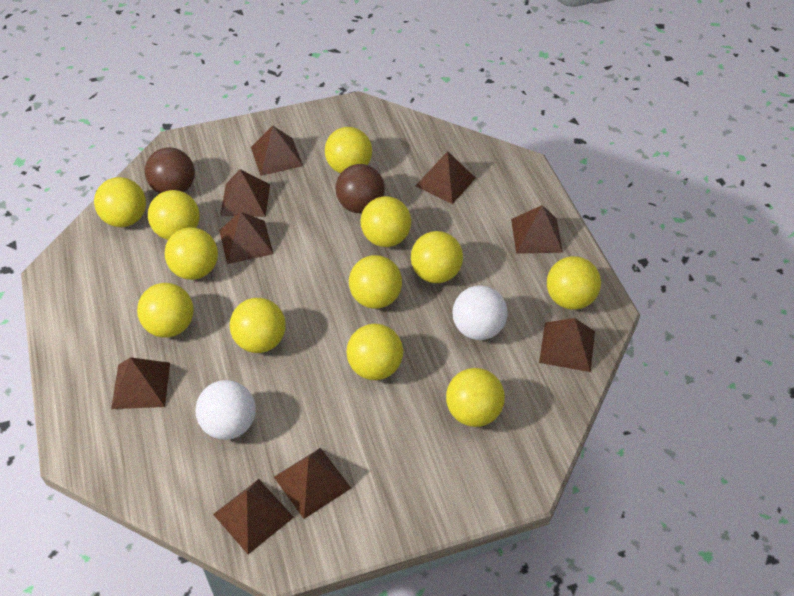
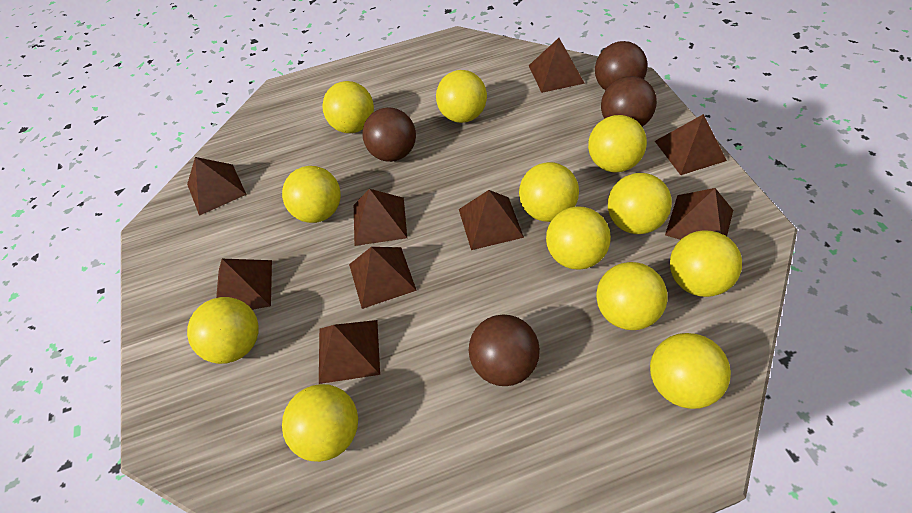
brown ball: [145,147,195,194] [335,164,385,213] = 2 -> [362,107,416,162] [469,314,540,386] [595,41,647,90] [601,76,657,127] = 4
white ball: [195,380,256,440] [453,285,508,340] = 2 -> none = 0

